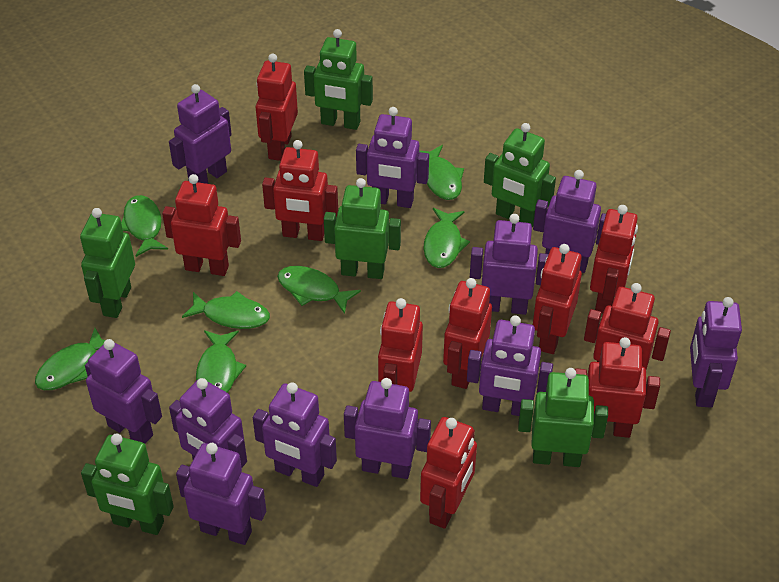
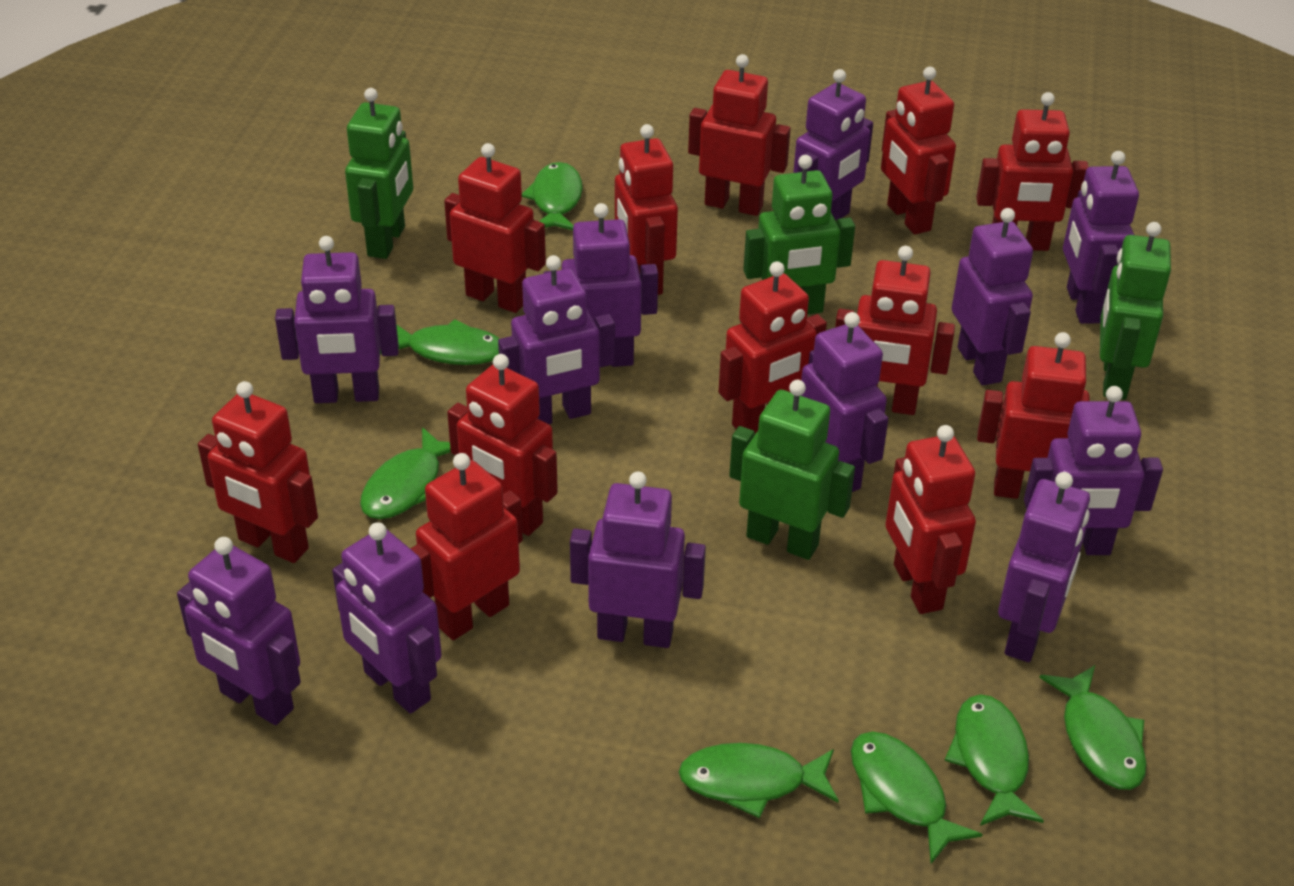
green robot: [80,208,135,318] [81,433,174,535] [304,29,373,130] [324,178,401,279] [484,123,556,227] [518,368,608,467] = 6 -> [345,88,413,259] [729,380,855,560] [743,155,855,315] [1100,222,1171,400] = 4
purple robot: [85,339,162,444] [169,84,232,184] [169,378,247,468] [176,443,266,545] [253,382,337,487] [344,378,431,479] [356,107,429,208] [467,315,553,416] [470,214,549,315] [533,170,606,273] [690,297,742,408] = 11 -> [177,537,301,725] [275,236,399,403] [332,522,442,714] [498,255,615,424] [543,203,658,367] [570,471,706,648] [793,69,873,220] [800,312,888,492] [952,208,1033,385] [998,472,1090,662] [1024,386,1163,555] [1063,151,1139,324] = 12
red robot: [162,174,241,276] [256,54,298,161] [262,140,338,241] [378,298,423,392] [420,417,477,529] [443,278,492,389] [533,244,582,354] [575,337,660,438] [584,283,671,370] [590,205,638,313] = 10 -> [198,381,318,563] [410,453,523,640] [444,143,546,313] [447,354,558,536] [615,124,678,295] [688,54,791,216] [718,261,827,433] [835,246,955,415] [881,67,956,235] [886,425,976,614] [976,92,1089,251] [977,332,1090,499] = 12

